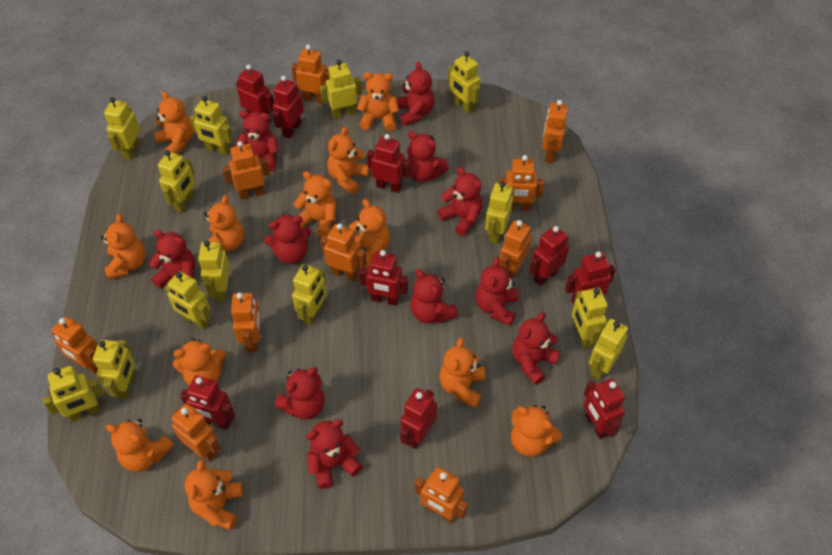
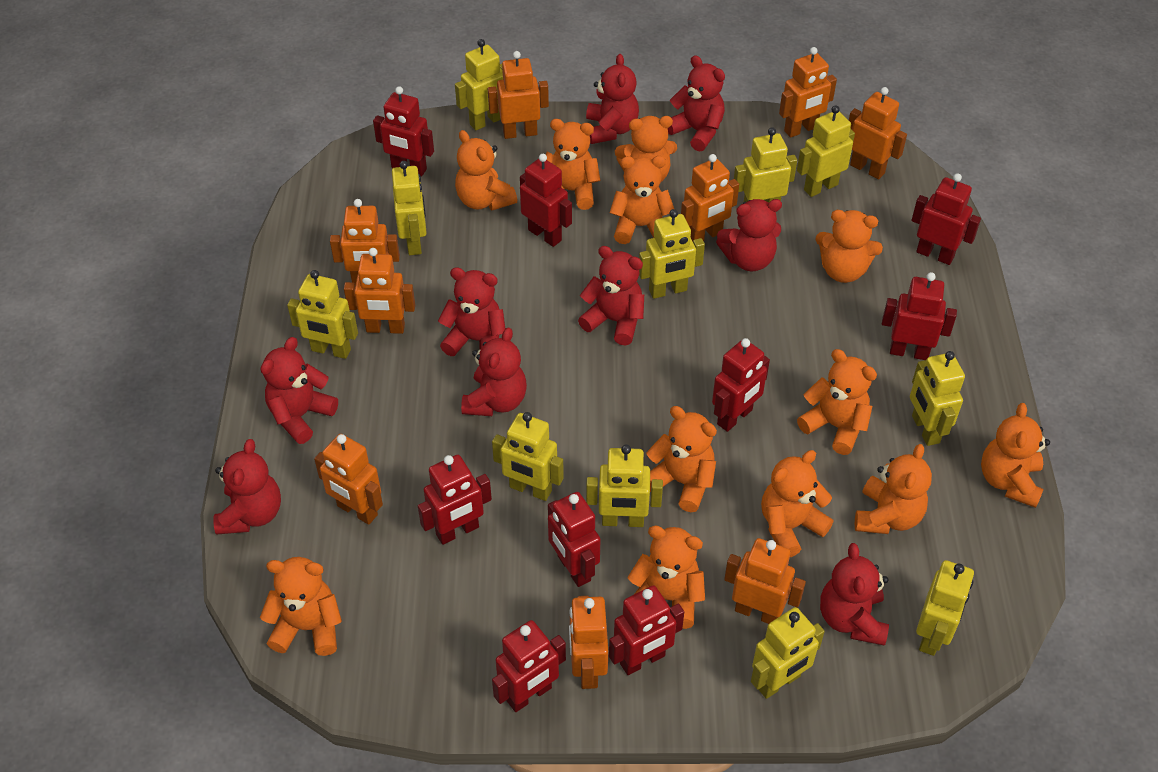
orange robot: [51,316,98,374] [172,404,221,462] [222,141,270,200] [231,293,261,352] [292,45,330,104] [320,223,367,281] [415,467,468,523] [498,155,545,211] [499,220,532,279] [542,100,568,163] = 10 -> [314,434,383,525] [330,199,400,285] [344,248,415,334] [488,51,549,139] [569,596,608,689] [681,154,739,241] [724,538,806,624] [779,47,837,138] [849,87,907,180] = 9
red teddy bear: [149,230,195,288] [235,111,279,171] [264,215,311,264] [274,367,325,420] [306,419,363,489] [397,62,434,126] [407,131,449,182] [410,269,458,324] [437,167,482,236] [476,257,518,326] [512,312,560,385] = 11 -> [213,439,281,535] [261,337,338,444] [438,267,505,356] [461,328,527,416] [578,246,644,346] [586,54,639,144] [668,55,725,152] [716,199,782,271] [820,543,889,646] = 9
yellow robot: [43,366,104,422] [93,340,135,399] [104,97,140,160] [158,150,195,213] [164,271,211,330] [190,96,233,156] [198,241,230,301] [292,264,327,325] [320,59,362,119] [448,51,481,114] [485,182,513,244] [572,288,608,348] [589,319,628,380] = 13 -> [287,270,358,359] [392,161,427,255] [455,39,503,130] [492,412,564,501] [586,445,663,527] [639,209,705,299] [734,127,797,202] [751,607,825,699] [797,105,855,197] [910,351,965,446] [916,560,974,656] = 11

